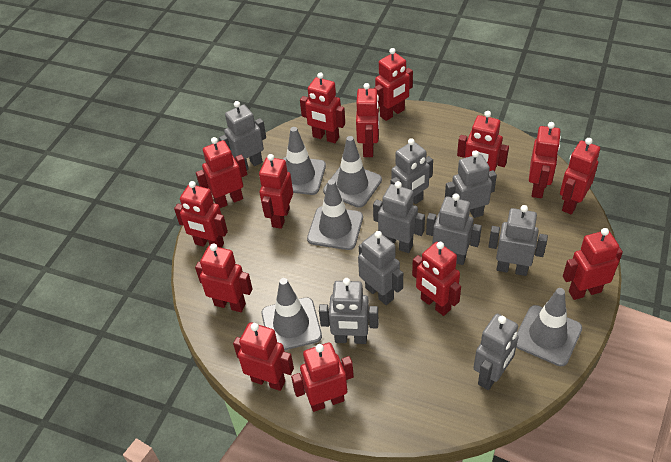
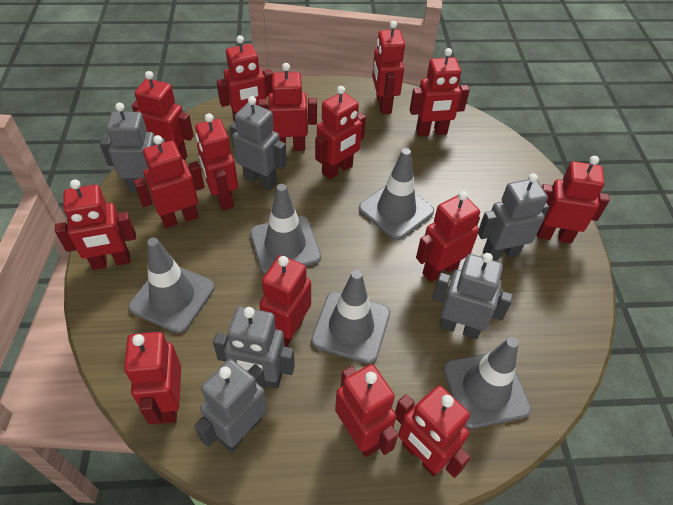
grey robot: [219,101,266,170] [319,278,379,344] [358,231,403,305] [373,181,425,253] [391,138,433,204] [426,194,482,265] [445,150,497,218] [473,314,519,390] [488,205,548,276] = 9 -> [100,103,165,192] [194,359,267,452] [213,307,295,389] [230,96,287,190] [433,253,513,339] [478,173,549,260] = 6
red robot: [174,181,228,248] [195,243,252,312] [196,137,247,208] [233,322,294,391] [259,154,293,229] [291,343,354,412] [300,72,345,143] [356,83,380,157] [374,48,413,121] [412,242,461,316] [457,111,509,171] [529,122,561,198] [560,138,600,214] [563,228,623,300] = 14 -> [55,179,136,270] [124,332,181,425] [132,71,194,160] [134,135,205,228] [195,113,238,210] [216,35,273,122] [258,63,317,151] [259,255,311,347] [315,86,366,180] [335,364,398,457] [372,21,405,114] [395,386,471,478] [410,48,470,136] [416,191,480,282] [537,156,610,243] = 15

